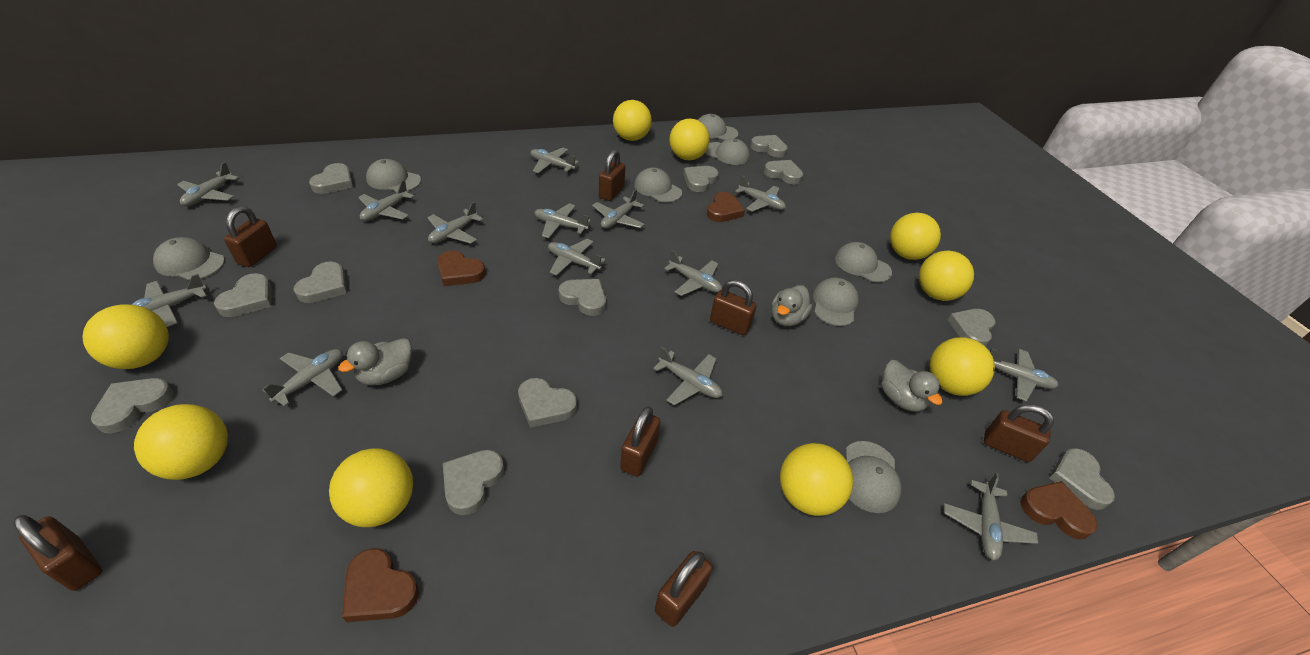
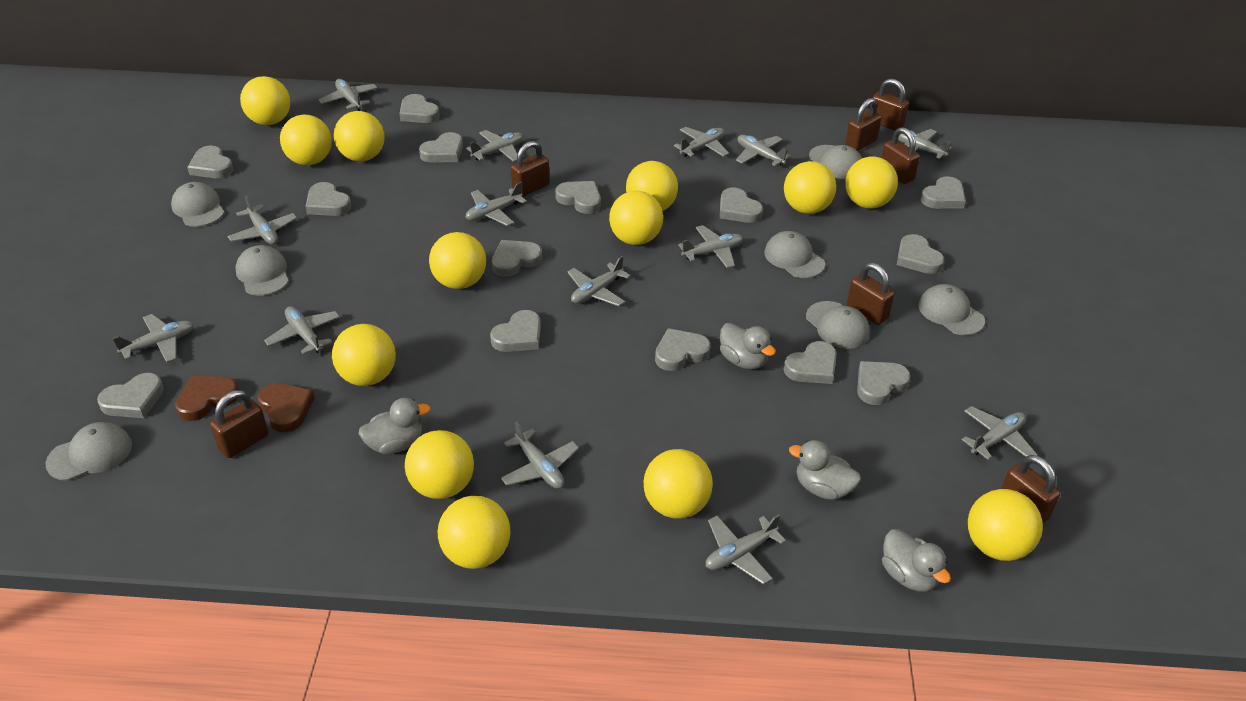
brown heart: [342,548,419,622] [437,251,486,286] [707,192,745,222] [1020,481,1098,540] = 4 -> [175,376,238,421] [258,383,314,432] = 2
grey cap: [153,237,225,281] [366,159,421,191] [634,168,682,203] [698,114,738,140] [705,138,750,165] [813,278,859,326] [835,242,892,283] [846,441,902,513] = 8 -> [46,422,132,481] [171,182,225,227] [235,245,289,296] [764,231,825,278] [806,301,870,349] [809,145,862,179] [918,284,985,335] = 7
grey duck: [338,338,412,385] [772,285,812,327] [882,360,943,412] = 3 -> [358,398,430,454] [720,323,776,369] [789,440,861,500] [882,529,951,592] = 4
grey heart: [91,378,173,433] [214,273,272,317] [294,261,347,303] [309,163,353,194] [443,450,504,515] [518,378,577,428] [559,279,606,316] [683,166,719,192] [750,135,788,157] [764,160,803,184] [948,309,996,347] [1049,448,1115,510] = 12 -> [97,373,164,418] [187,146,234,178] [305,182,351,216] [399,94,440,123] [419,132,463,163] [490,310,541,352] [492,240,542,276] [555,181,601,214] [655,328,711,371] [720,188,763,223] [784,341,837,384] [857,361,911,405] [897,234,944,274] [921,176,966,209] = 14
yellow ball: [83,304,169,369] [134,404,228,480] [329,448,413,527] [613,100,652,141] [669,118,710,161] [780,443,853,516] [890,213,941,260] [919,251,974,301] [929,337,995,396] = 9 -> [240,76,290,125] [280,115,332,165] [332,324,396,386] [334,111,385,161] [405,430,474,499] [429,232,486,289] [438,496,510,569] [609,191,663,245] [626,161,678,211] [644,449,713,519] [784,161,836,214] [845,156,898,208] [968,489,1043,561] = 13

